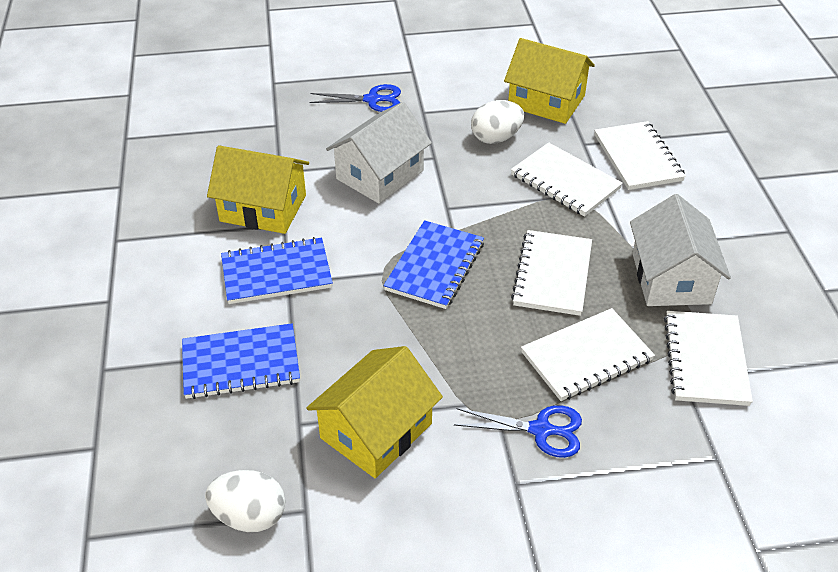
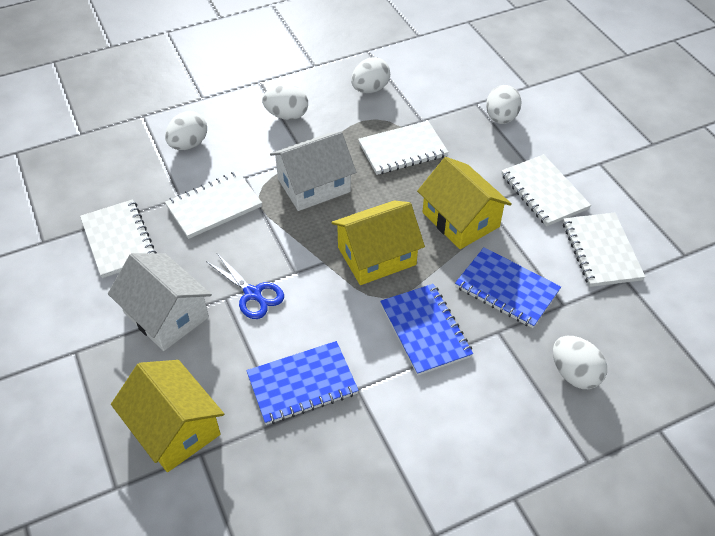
blue scissors: [310,84,401,112] [454,405,582,458] = 2 -> [206,253,284,319] = 1
white egg: [205,470,285,532] [471,100,524,144] = 2 -> [165,111,207,150] [262,85,308,120] [351,57,390,93] [486,85,522,124] [553,336,607,389] = 5

